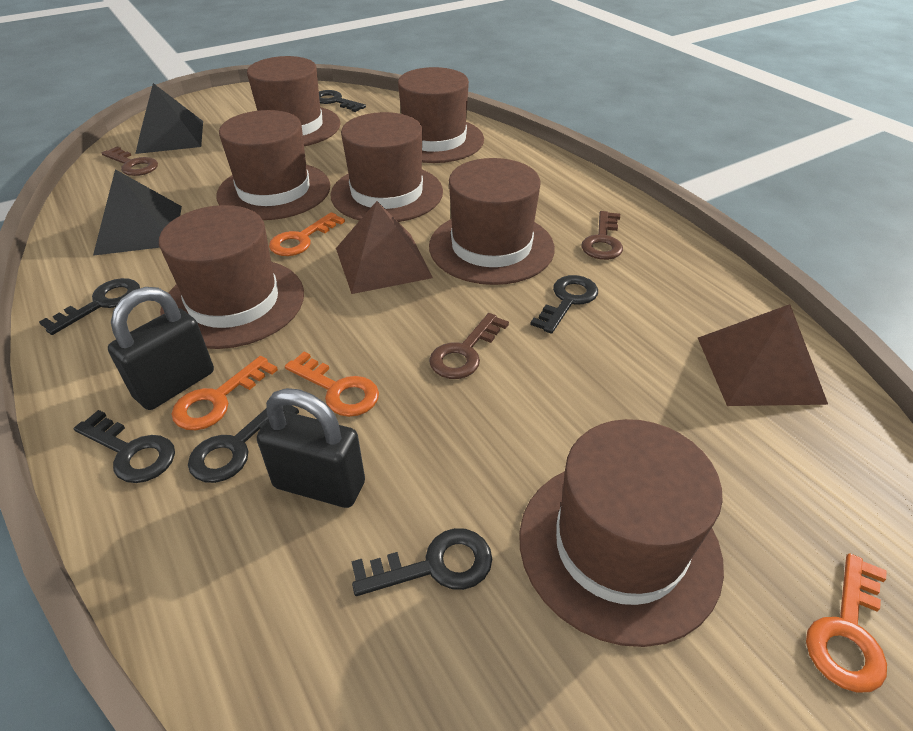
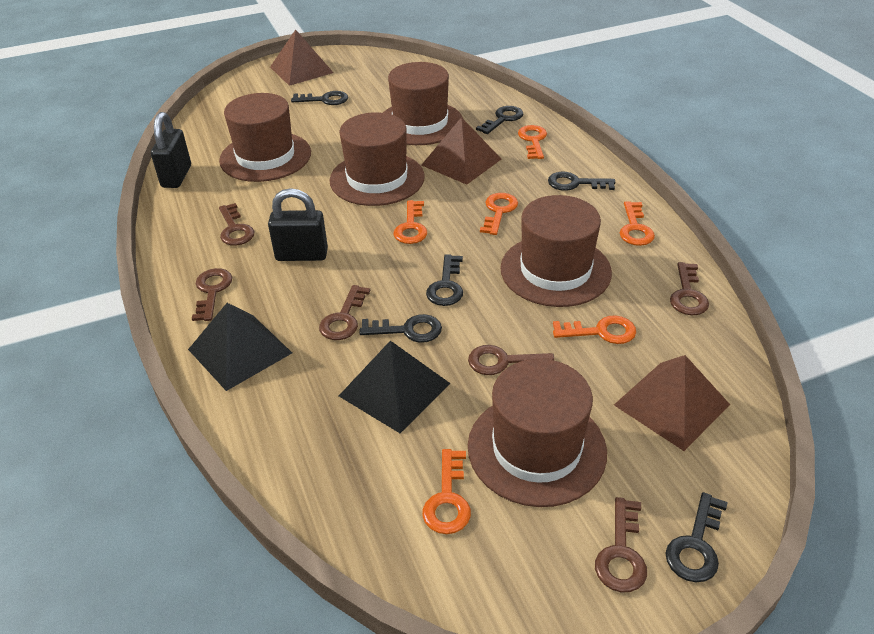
brown hat: [159,205,304,349] [216,110,330,220] [247,56,340,146] [330,112,443,222] [398,67,484,163] [429,158,555,285] [520,419,724,647] = 7 -> [219,93,311,182] [330,112,425,206] [383,62,463,145] [468,359,607,507] [500,195,612,307] = 5
brown key: [102,146,158,176] [429,313,509,379] [581,211,623,260] = 3 -> [192,268,232,321] [219,203,254,246] [319,285,370,340] [468,345,554,375] [595,497,647,592] [670,262,709,315] = 6
brown pyramid: [336,201,433,294] [698,304,828,406] = 2 -> [270,30,334,86] [422,117,501,185] [614,355,730,451] = 3
orange key: [171,356,278,430] [269,212,345,256] [285,352,379,417] [806,553,887,693] = 4 -> [394,200,427,244] [422,449,471,534] [480,193,518,235] [518,125,547,159] [553,315,636,344] [620,201,655,246] = 6

